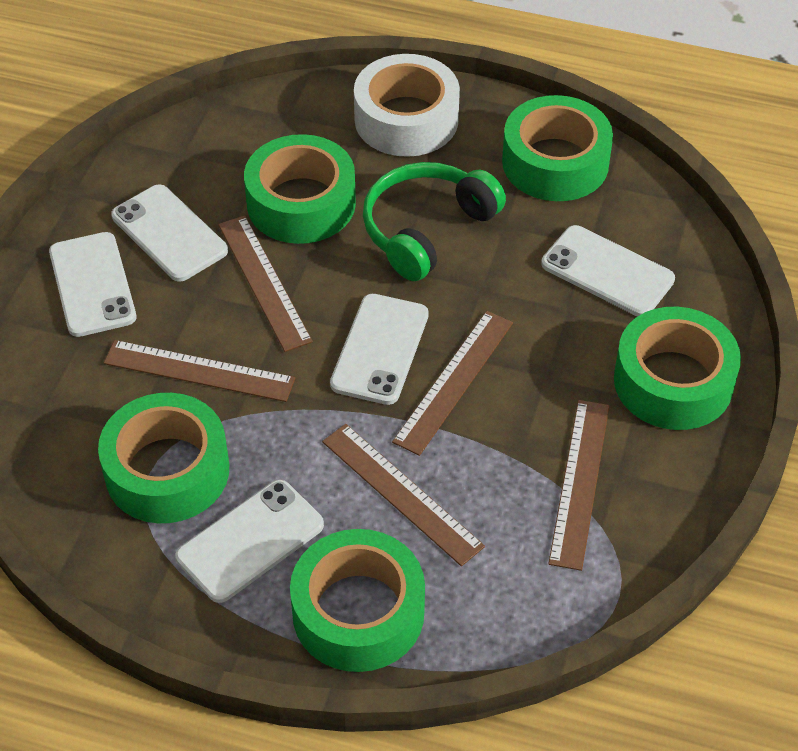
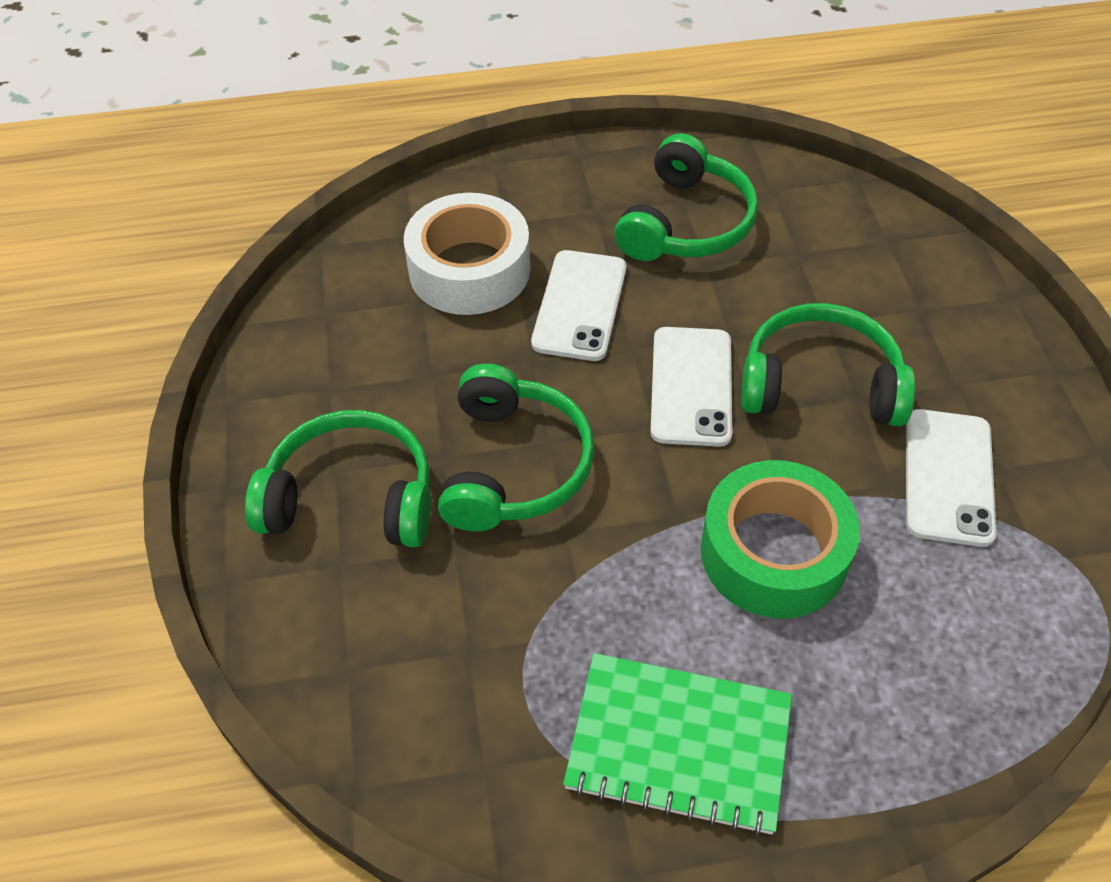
brown ruler: [104,340,295,402] [218,216,313,352] [322,424,485,566] [392,311,513,456] [548,400,609,571] = 5 -> none = 0
green headphones: [363,162,506,281] = 1 -> [245,410,431,548] [438,364,594,531] [615,133,758,261] [741,303,916,426] = 4
green notebook: none = 0 -> [563,653,792,836] = 1
green tape: [98,393,229,523] [244,134,356,244] [290,529,425,672] [502,95,613,201] [614,307,741,430] = 5 -> [701,460,860,618] = 1
white phone: [49,232,136,337] [111,184,228,282] [176,480,324,603] [330,294,429,405] [541,225,675,316] = 5 -> [531,250,626,361] [650,327,732,447] [906,409,997,547] = 3

